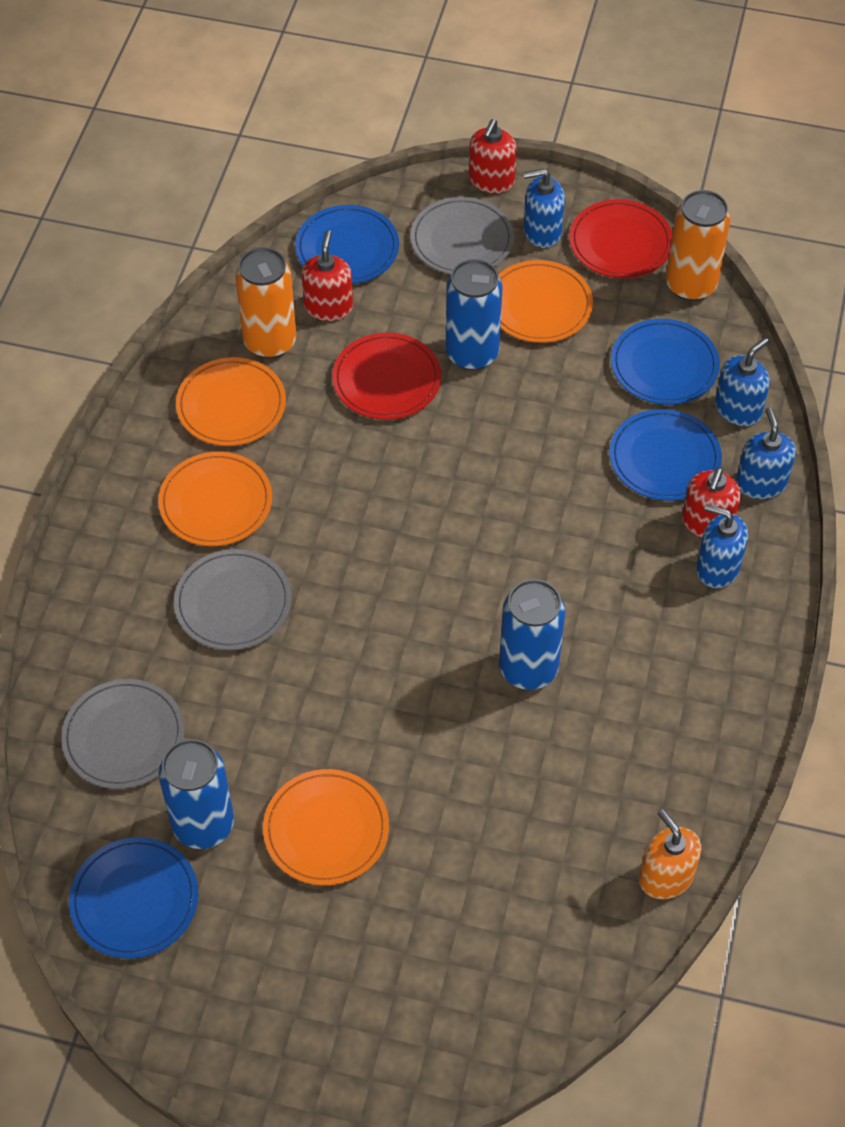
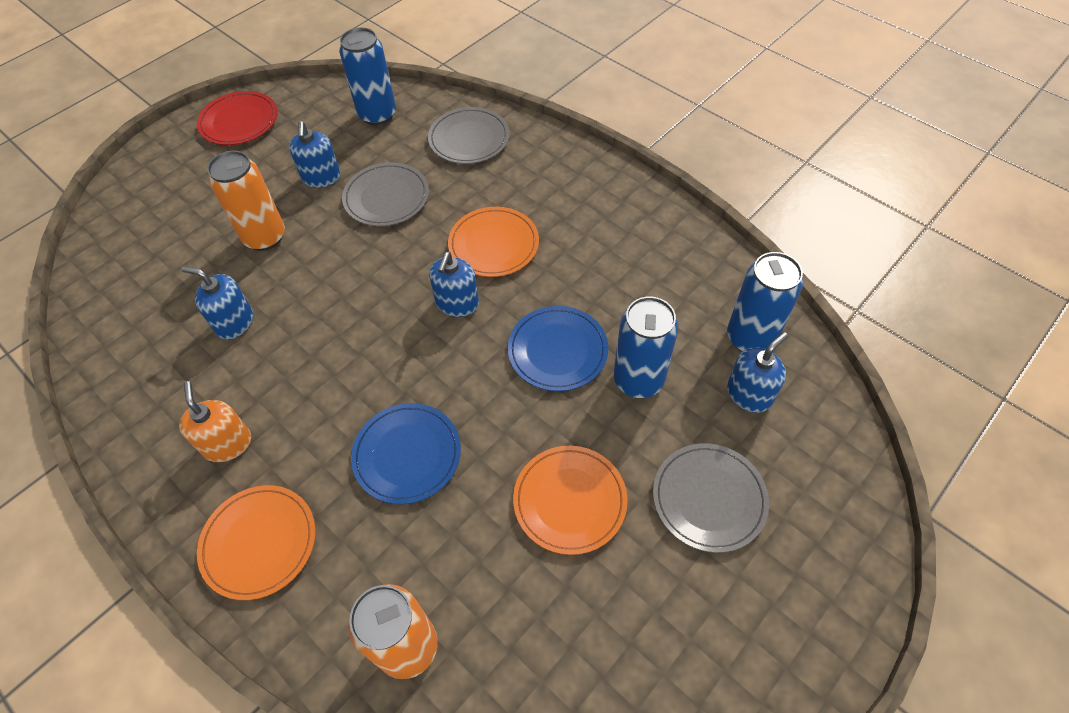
blue plate: [69,837,198,959] [295,205,399,284] [609,409,722,501] [611,319,720,405] = 4 -> [351,403,461,504] [508,306,608,391] = 2
orange plate: [158,452,272,546] [176,357,286,446] [263,769,389,885] [498,260,593,343] = 4 -> [197,485,315,600] [448,207,539,277] [513,446,628,555] = 3
red plate: [332,333,441,420] [569,199,673,278] = 2 -> [197,91,278,145] = 1
red soap dispenser: [302,230,353,321] [469,119,517,193] [682,468,741,537] = 3 -> none = 0

